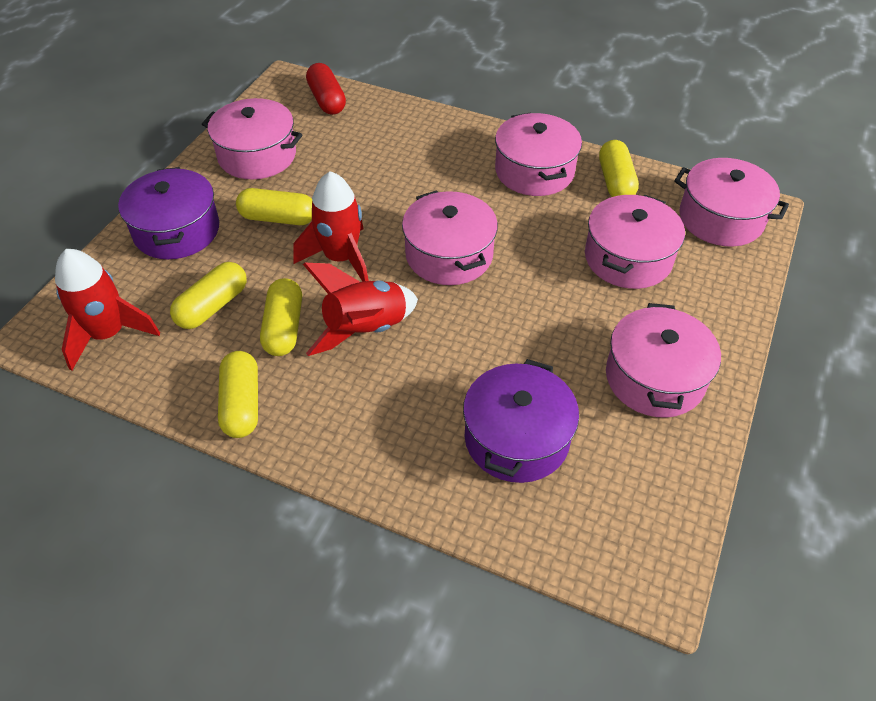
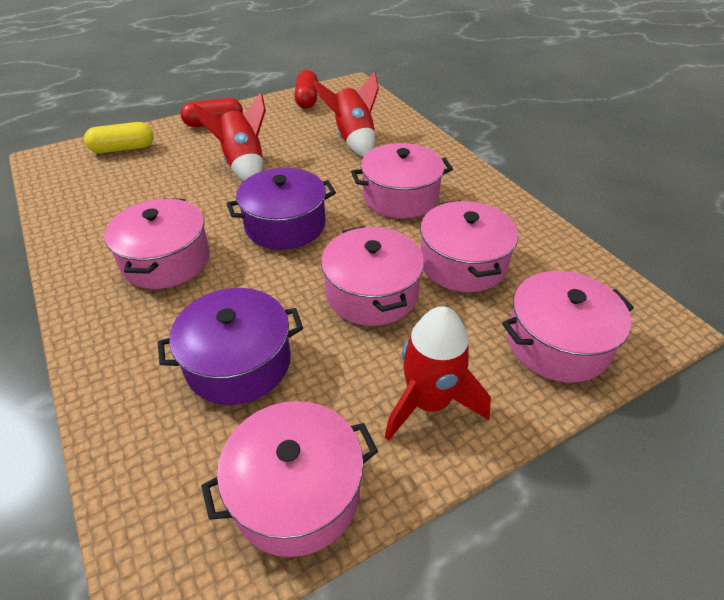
red capsule: [306,63,346,115] = 1 -> [180,98,243,127] [294,70,318,109] = 2
yellow capsule: [170,262,247,329] [218,351,258,438] [236,188,312,225] [260,278,302,356] [599,140,639,197] = 5 -> [84,122,154,153] = 1

